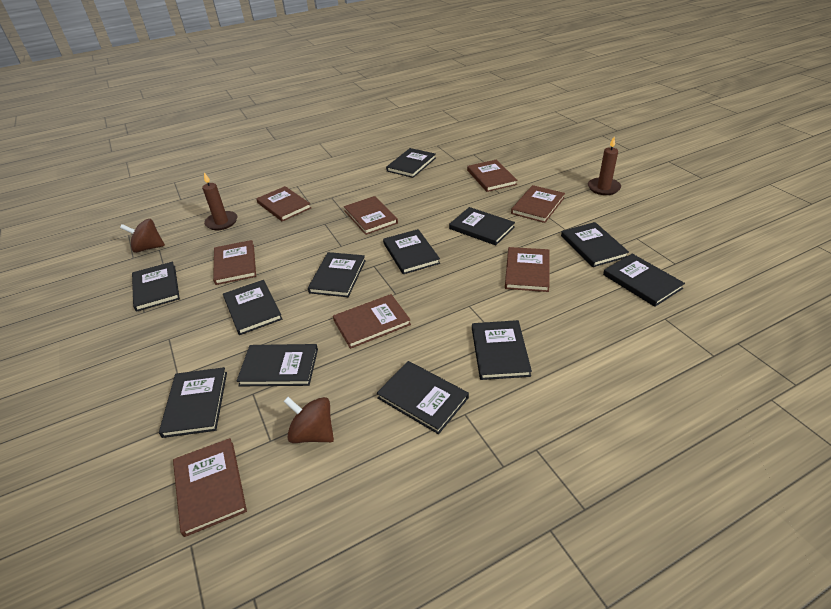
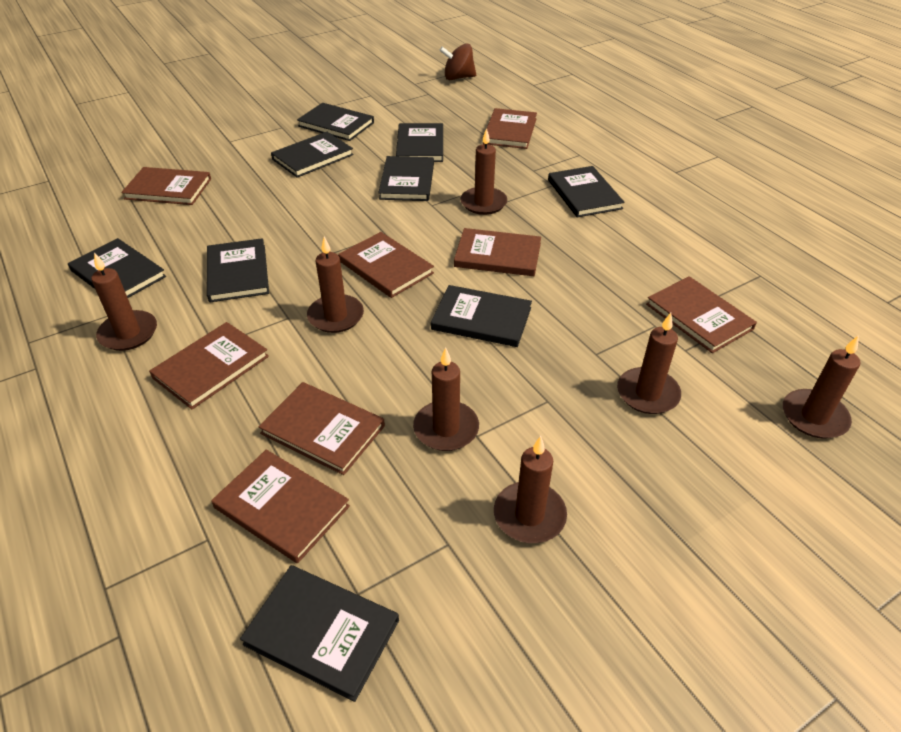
black book: [132,262,180,312] [159,367,227,438] [223,280,282,335] [237,344,318,386] [308,252,366,297] [377,361,469,434] [383,229,440,274] [386,148,436,178] [449,207,515,245] [472,320,532,380] [561,222,629,267] [603,254,685,307] = 12 -> [68,238,166,298] [207,238,269,302] [240,565,399,702] [271,132,354,178] [297,103,374,141] [378,156,434,201] [396,123,443,162] [431,285,532,347] [548,166,624,217] = 9
brown candle: [202,172,237,230] [588,137,621,195] = 2 -> [91,253,157,351] [307,236,364,333] [413,348,479,451] [460,128,507,215] [494,436,567,543] [617,313,681,414] [783,335,860,439] = 7
brown spinning top: [120,219,165,253] [283,397,334,443] = 2 -> [439,44,476,80] = 1

